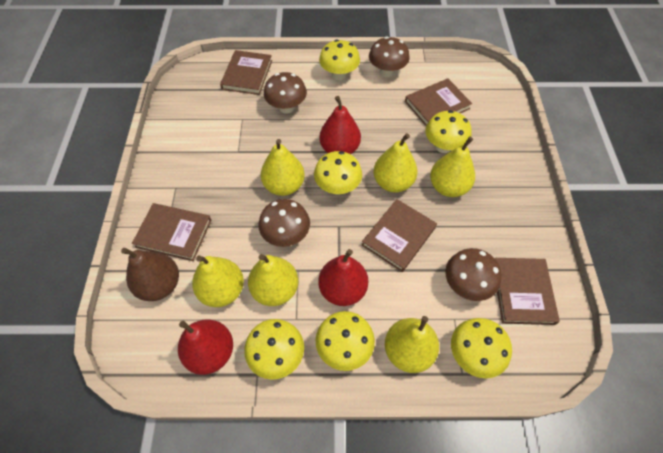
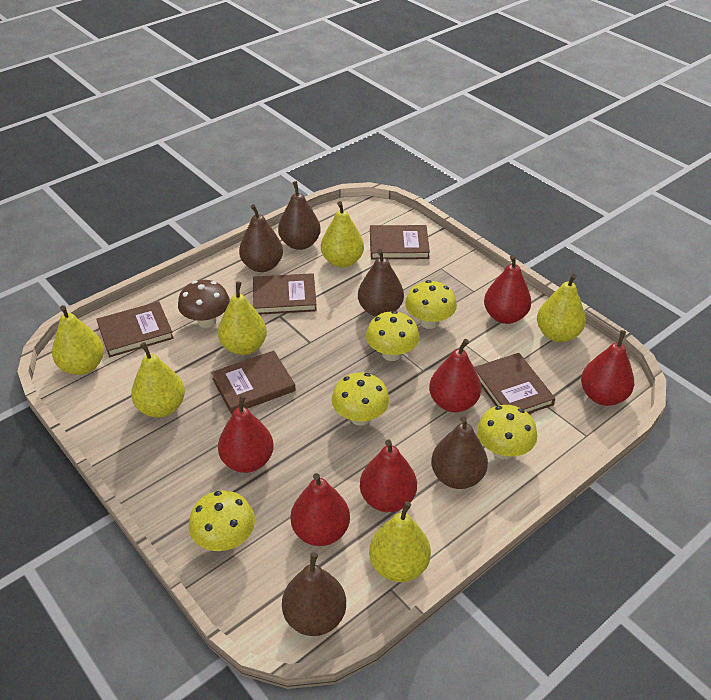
brown mushroom: [259,199,310,247] [264,72,307,113] [369,36,410,77] [445,248,502,301] = 4 -> [178,280,230,328] = 1
brown pear: [121,248,179,301] = 1 -> [239,204,283,272] [278,181,321,250] [282,552,346,636] [358,249,404,317] [431,416,488,489] = 5
red pear: [178,319,233,375] [318,249,368,306] [319,96,361,154] = 3 -> [218,395,274,473] [291,473,350,546] [360,440,417,512] [429,339,481,412] [484,255,531,324] [581,330,634,406] = 6
yellow mushroom: [244,319,304,380] [314,151,362,195] [316,311,375,371] [319,39,360,80] [425,110,472,153] [451,318,512,378] = 6 -> [189,490,255,551] [332,372,389,426] [366,311,419,361] [405,280,457,329] [477,405,537,459] = 5

